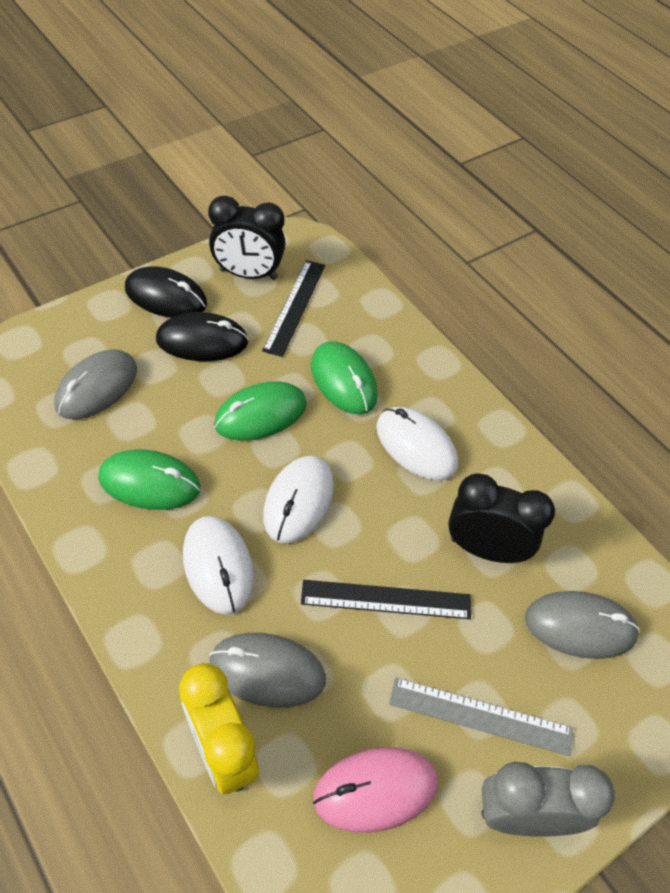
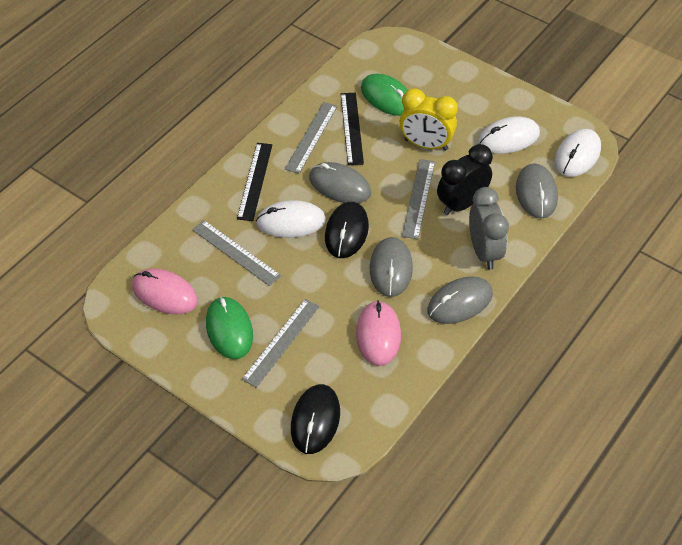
black clock: [208,195,285,280] [448,473,555,563] = 2 -> [437,144,493,215] = 1
green mouse: [98,450,201,510] [214,382,307,441] [311,341,378,415] = 3 -> [206,296,253,359] [361,74,408,116] = 2
grey mouse: [54,349,137,419] [209,633,326,708] [525,591,640,659] = 3 -> [309,162,371,203] [370,237,413,297] [427,276,493,324] [516,163,558,219] = 4
grey ruler: [389,678,573,756] = 1 -> [192,220,281,286] [242,299,320,388] [285,102,338,174] [402,159,435,239] = 4
pink mouse: [313,747,438,833] = 1 -> [132,269,198,314] [356,300,401,366] = 2

